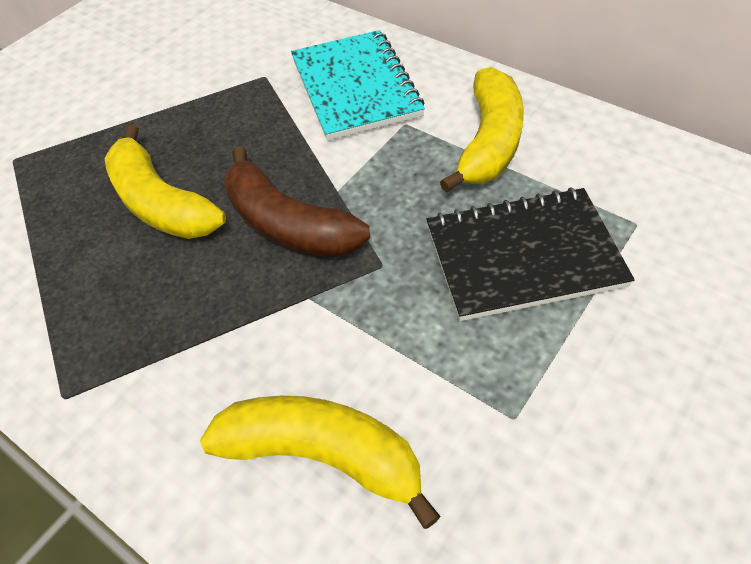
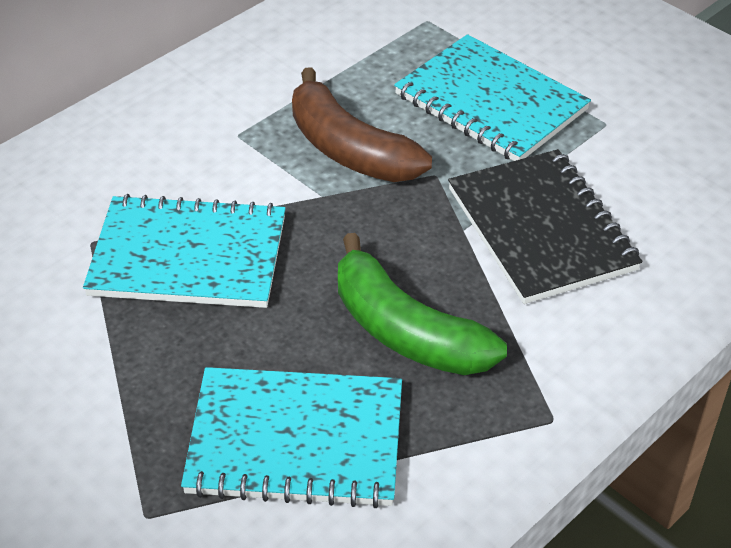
green banana: none = 0 -> [338,233,507,375] = 1
turquoise notebook: [291,30,425,140] = 1 -> [83,194,286,308] [181,367,402,508] [394,34,591,161] = 3
yellow banana: [104,124,226,239] [200,396,441,529] [440,67,524,193] = 3 -> none = 0

